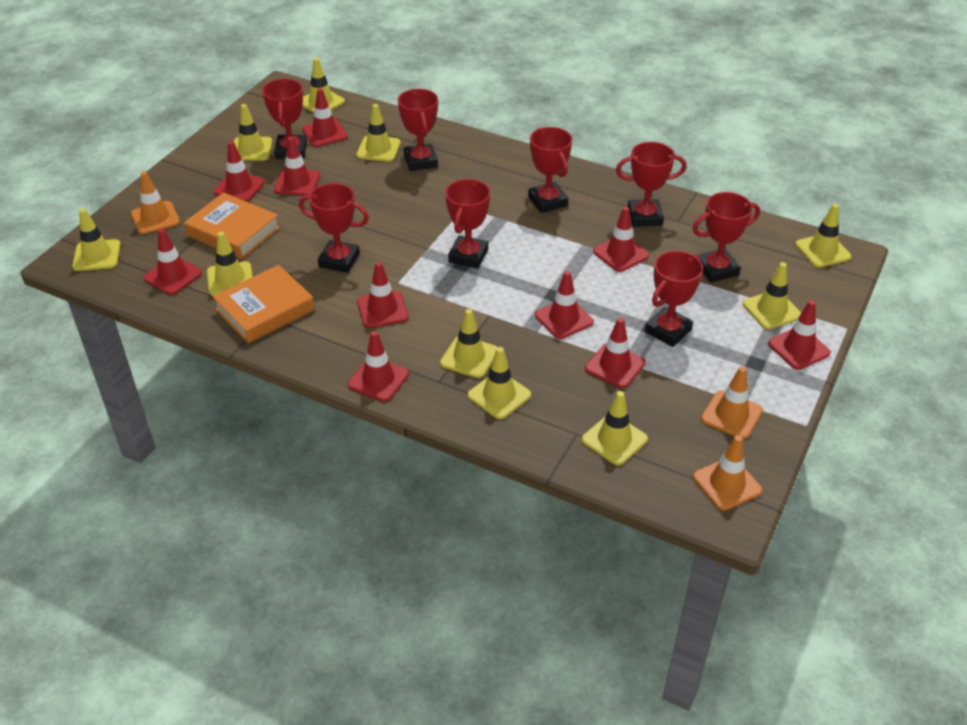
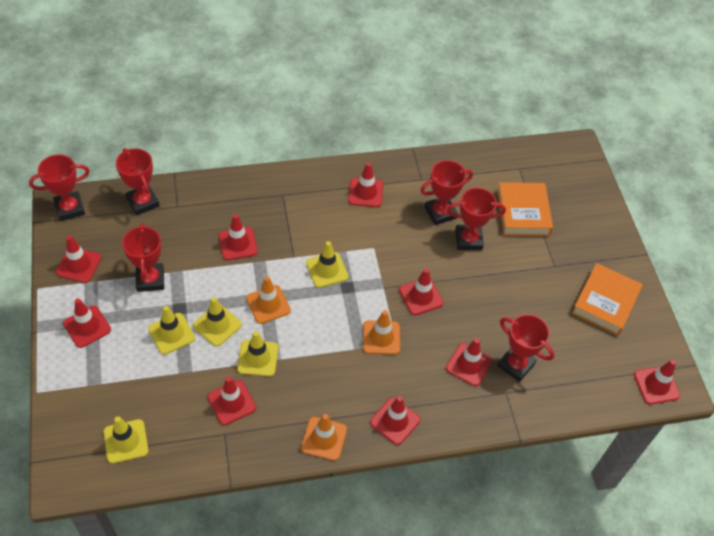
red traffic cone: [144,228,202,295] [214,141,265,202] [274,137,320,196] [302,88,348,147] [348,331,409,402] [357,262,408,328] [535,271,594,339] [585,317,646,388] [593,207,649,272] [768,300,831,370] = 10 -> [56,235,101,283] [63,299,111,348] [208,377,256,425] [219,214,258,260] [348,163,383,207] [370,396,420,445] [399,268,443,315] [446,338,492,386] [634,360,680,405] = 9
red trophy: [262,79,307,159] [299,183,369,273] [398,89,438,171] [445,179,490,269] [528,127,572,213] [616,142,686,227] [645,251,703,347] [692,192,760,283] = 8 -> [29,155,90,221] [116,148,160,216] [122,223,164,292] [420,160,473,225] [447,188,506,250] [497,314,555,382] = 6
yellow traffic cone: [72,208,121,271] [207,232,253,296] [234,104,272,161] [302,58,345,113] [356,104,401,162] [440,309,498,378] [468,347,531,419] [582,391,648,465] [743,262,801,329] [795,204,851,268] = 10 -> [104,416,149,464] [148,306,195,355] [193,297,242,346] [237,331,278,377] [306,241,348,288] = 5

